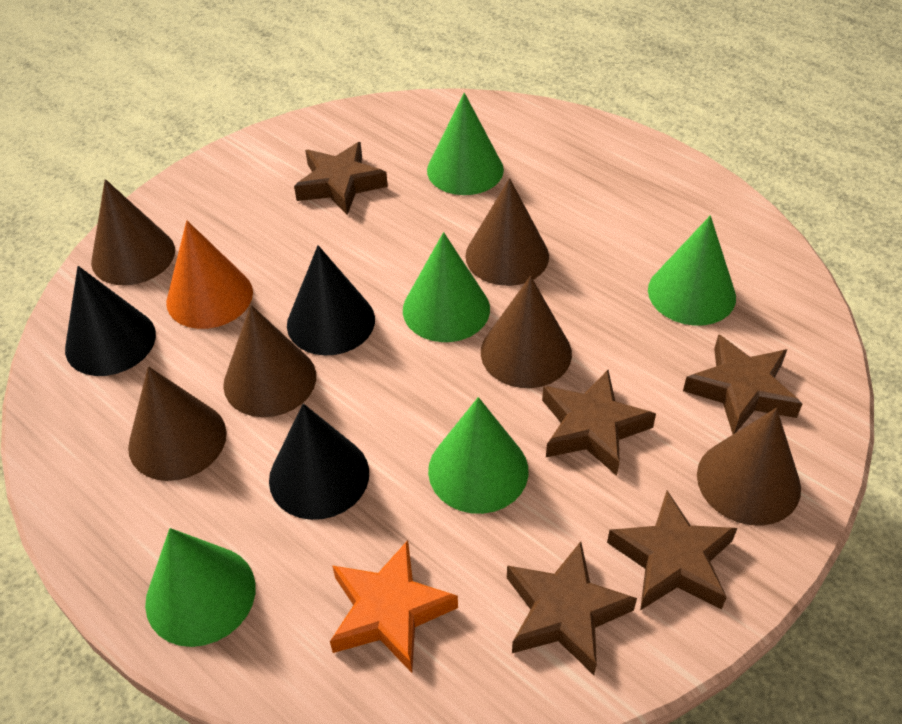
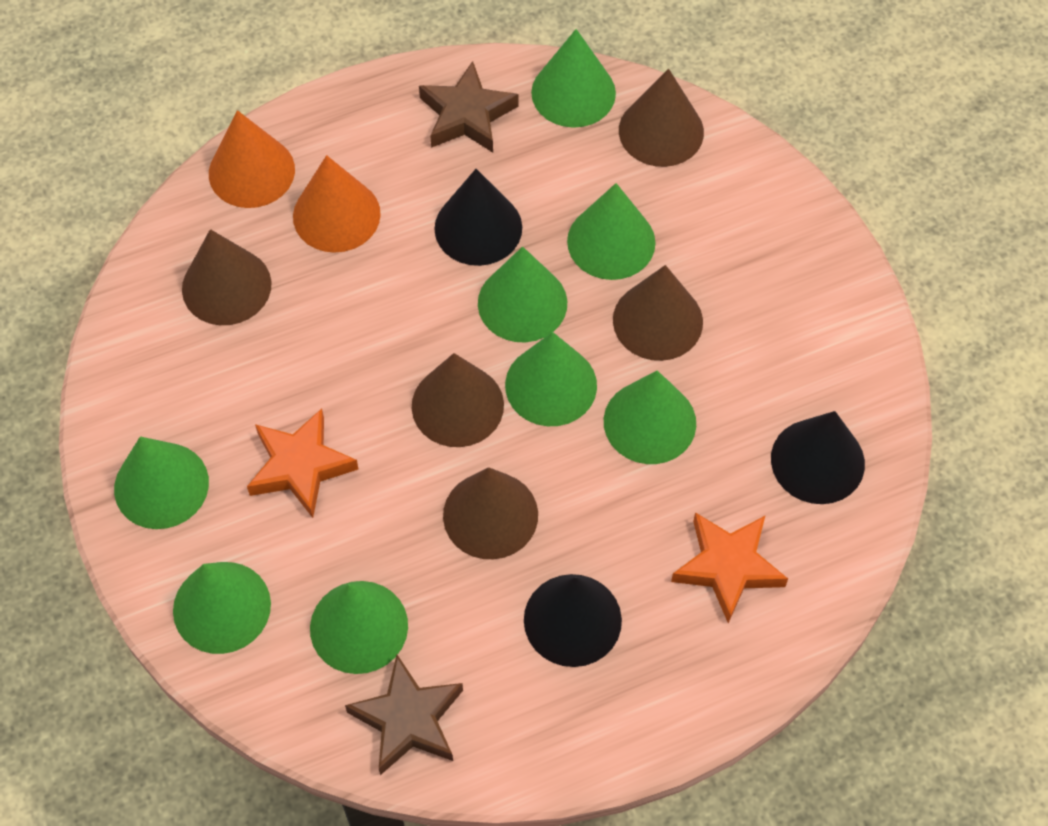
brown cone: [91,179,175,285] [128,366,227,481] [223,305,316,417] [465,178,549,286] [481,276,572,388] [697,408,801,526] = 6 -> [182,229,272,325] [412,353,504,447] [443,467,538,559] [613,265,703,361] [619,69,704,167] = 5
brown star: [294,142,388,215] [507,542,637,675] [542,370,656,476] [607,490,737,610] [683,334,802,434] = 5 -> [345,655,463,775] [419,61,519,153] = 2
green cone: [145,528,256,647] [403,232,490,342] [427,93,504,195] [428,397,528,514] [648,216,736,326] = 5 -> [114,436,209,529] [173,562,271,654] [310,581,408,674] [478,246,567,342] [505,332,597,426] [531,29,616,128] [567,183,656,280] [604,370,696,464] = 8
orange cone: [166,220,253,329] = 1 -> [209,110,295,208] [293,155,381,253] = 2
orange star: [330,540,458,673] = 1 -> [247,409,358,518] [671,512,788,623] = 2

